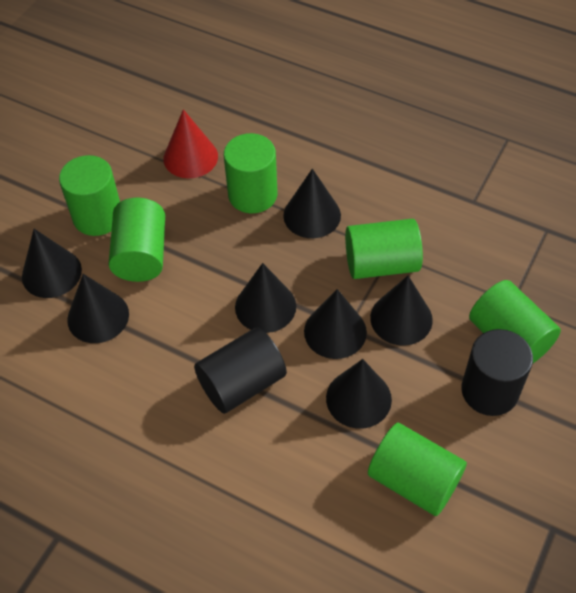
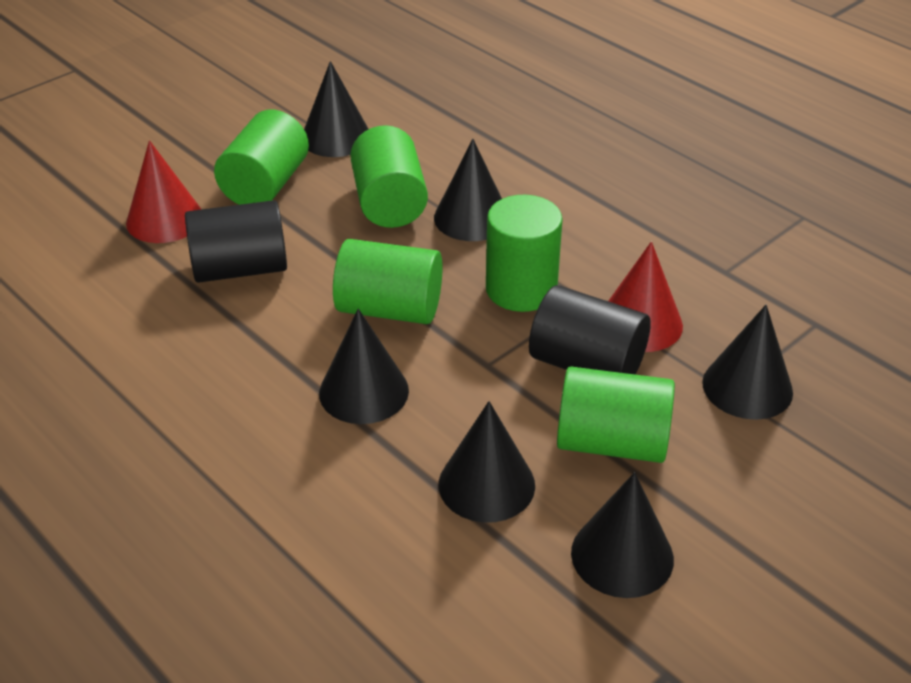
black cone: [22,229,82,298] [67,274,129,343] [235,263,296,333] [283,169,341,238] [304,289,367,359] [326,359,392,429] [370,276,433,346] = 7 -> [304,61,368,157] [319,309,409,424] [434,139,502,241] [439,401,535,523] [571,472,674,598] [702,305,793,420] = 6
green cylinder: [59,155,120,236] [108,198,165,282] [224,133,277,213] [345,219,423,279] [368,423,467,516] [469,280,561,363] = 6 -> [214,109,309,205] [333,239,443,324] [350,125,428,228] [486,195,563,312] [557,366,675,463] = 5
red cone: [163,109,218,178] = 1 -> [126,140,201,243] [608,241,683,352] = 2

